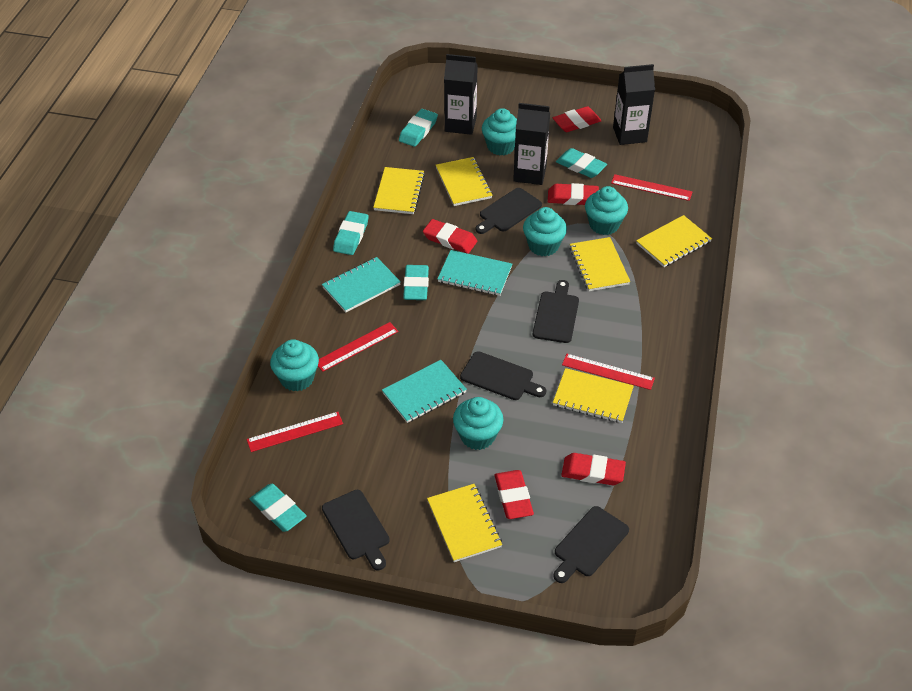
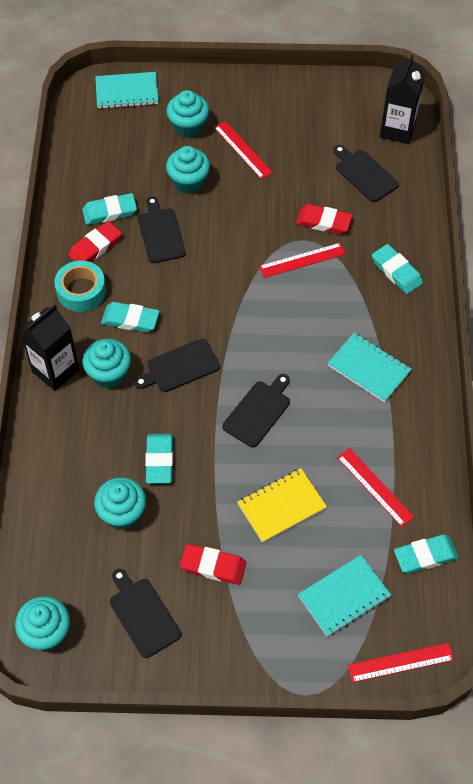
black carton: [444,54,478,135] [513,103,550,185] [613,64,655,145] = 3 -> [20,304,79,391] [380,54,425,144] = 2
red eraser: [423,219,477,254] [495,470,534,519] [548,183,599,205] [553,106,602,132] [561,453,626,485] = 5 -> [68,221,122,262] [180,544,246,585] [296,204,353,234] = 3
turquoise tape: none = 0 -> [55,261,106,312] = 1
yellow notebook: [373,167,425,214] [427,484,502,562] [436,157,492,206] [553,368,634,423] [569,237,630,291] [636,215,712,267] = 6 -> [237,468,327,543] = 1

